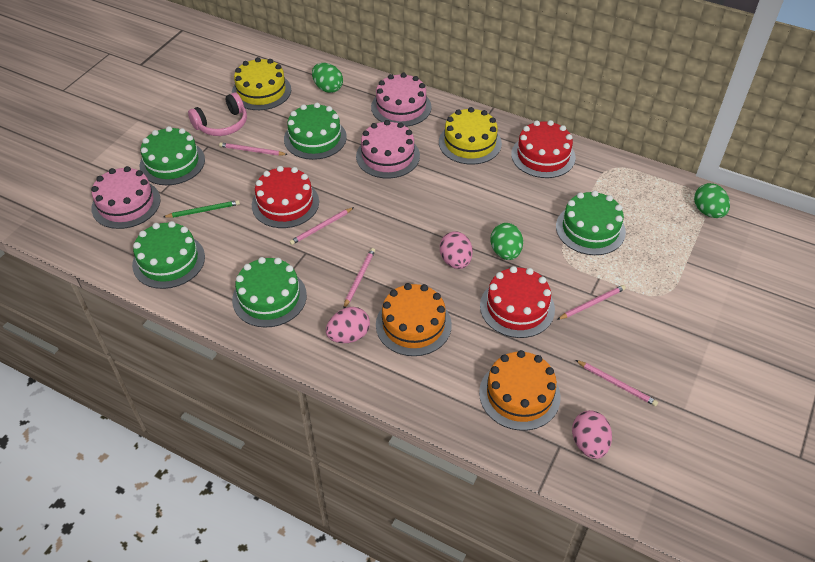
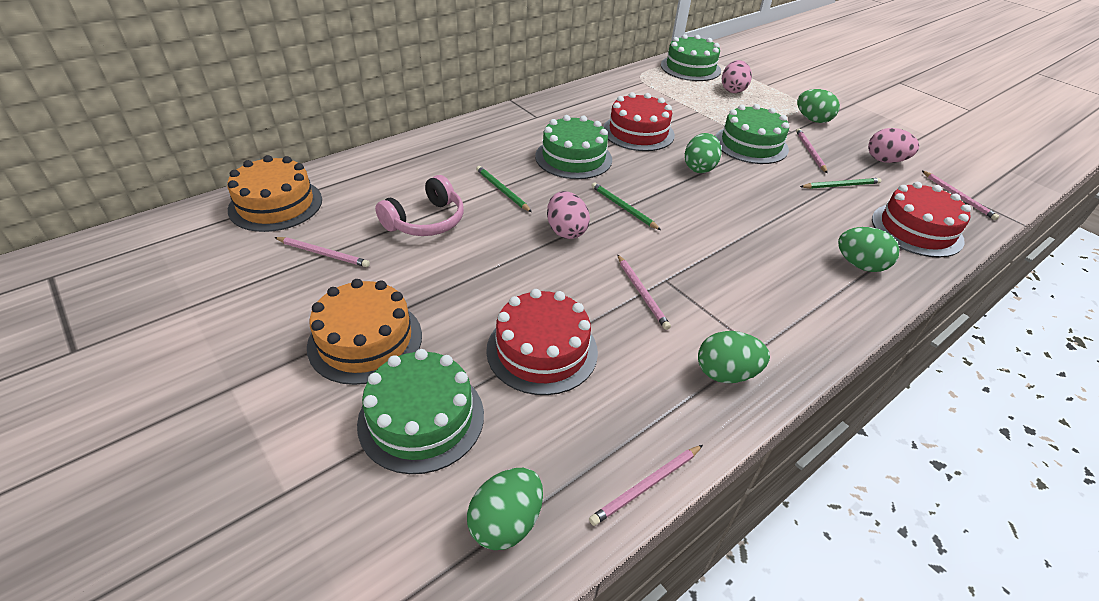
green cake: [132,221,205,289] [139,126,205,185] [232,257,307,328] [284,103,347,160] [556,191,626,255] = 5 -> [357,349,484,474] [535,115,612,179] [661,34,721,81] [715,104,789,164] = 4
green egg: [312,63,343,93] [490,223,523,260] [694,183,730,218] = 3 -> [467,468,543,550] [685,133,722,173] [698,331,770,383] [797,89,840,123] [838,227,899,272] = 5
green pencil: [163,200,240,218] = 1 -> [476,166,532,212] [591,182,661,230] [800,178,881,189] = 3
pink cake: [91,166,161,229] [356,120,420,178] [371,73,432,127] = 3 -> none = 0
yellow cake: [232,57,291,110] [439,107,502,165] = 2 -> none = 0

